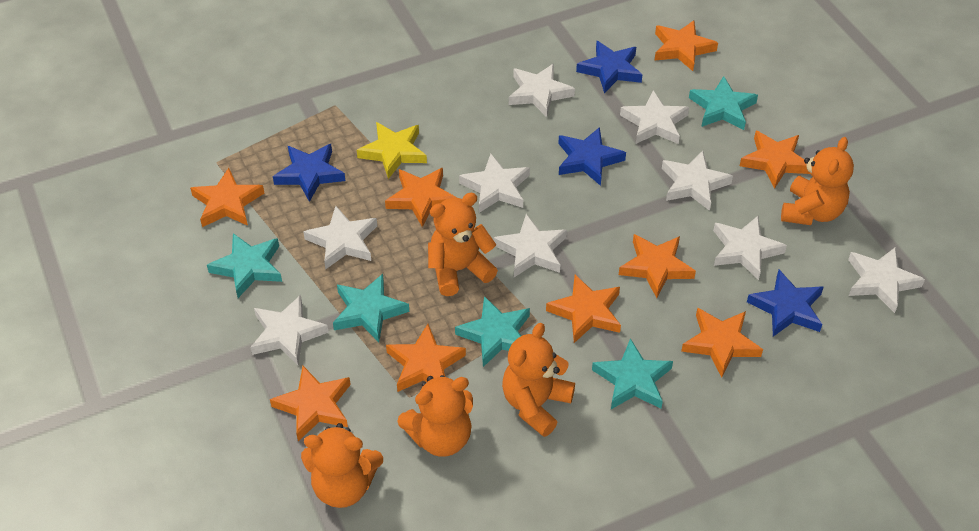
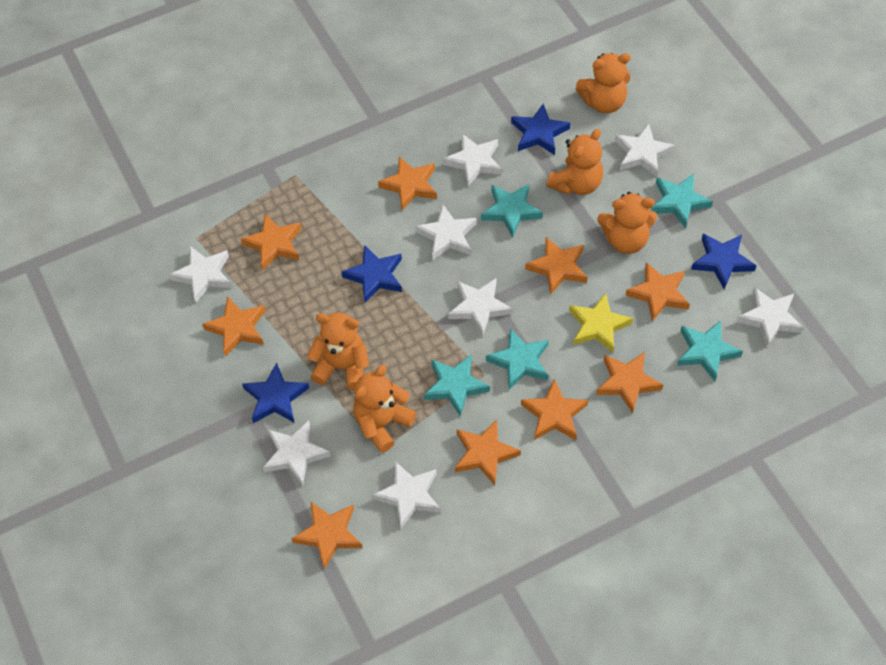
white star: [250,295,329,365] [303,206,377,269] [459,154,530,213] [493,214,567,277] [509,64,575,117] [620,91,689,144] [662,151,733,211] [713,216,787,280] [848,247,925,313] = 9 -> [169,246,232,303] [263,420,331,486] [373,461,440,528] [415,205,477,260] [443,134,502,186] [448,278,512,337] [615,124,675,177] [737,287,804,347] = 8

